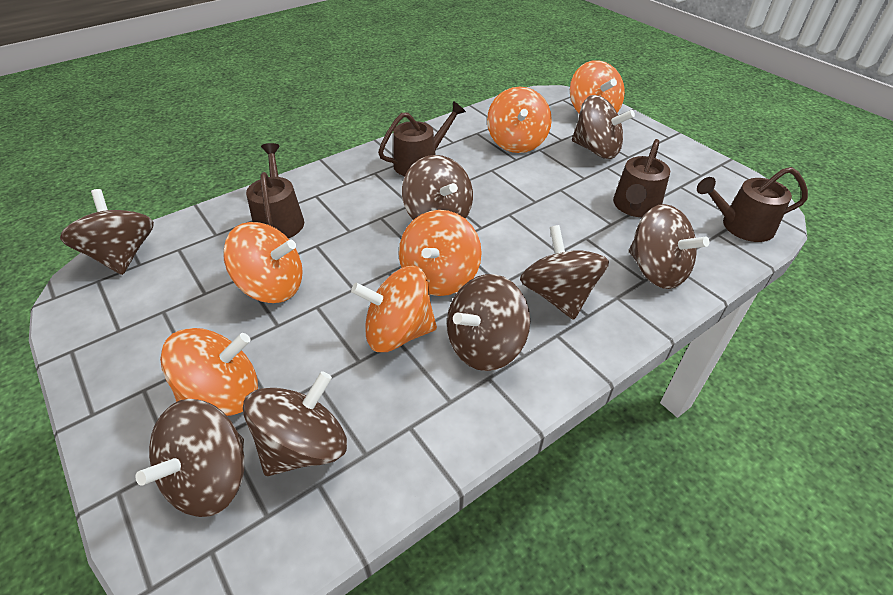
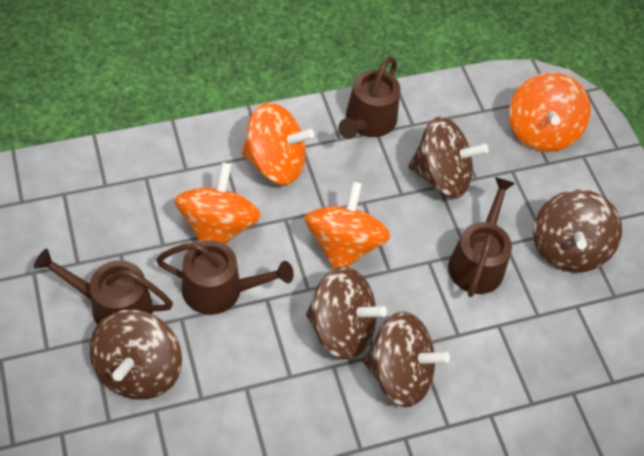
brown spinning top: [60,189,154,275] [135,399,244,517] [243,371,347,476] [402,155,473,220] [447,274,530,371] [520,225,609,320] [572,95,635,159] [629,204,709,289] = 8 -> [89,310,182,400] [306,266,387,360] [363,312,450,407] [409,117,488,199] [533,189,622,273] = 5
orange spinning top: [160,328,258,416] [223,222,303,303] [351,266,437,352] [399,210,482,296] [487,87,552,153] [570,60,625,113] = 6 -> [174,162,261,244] [242,103,314,185] [304,181,391,269] [509,72,591,152] = 4

